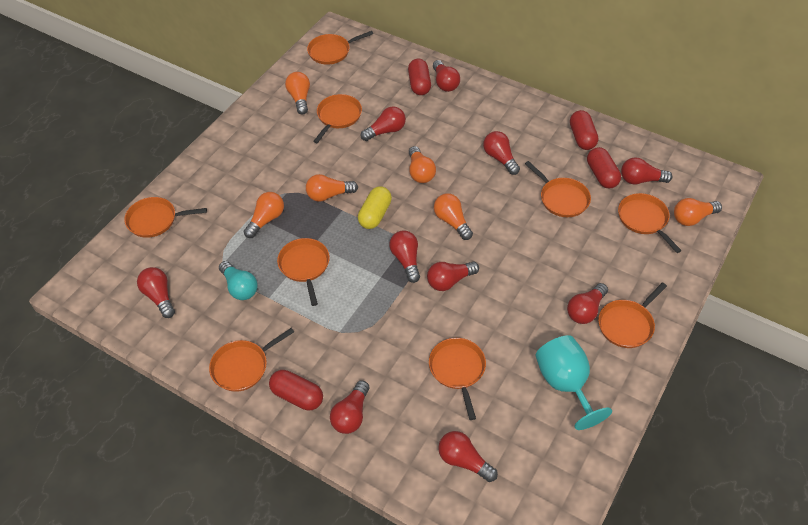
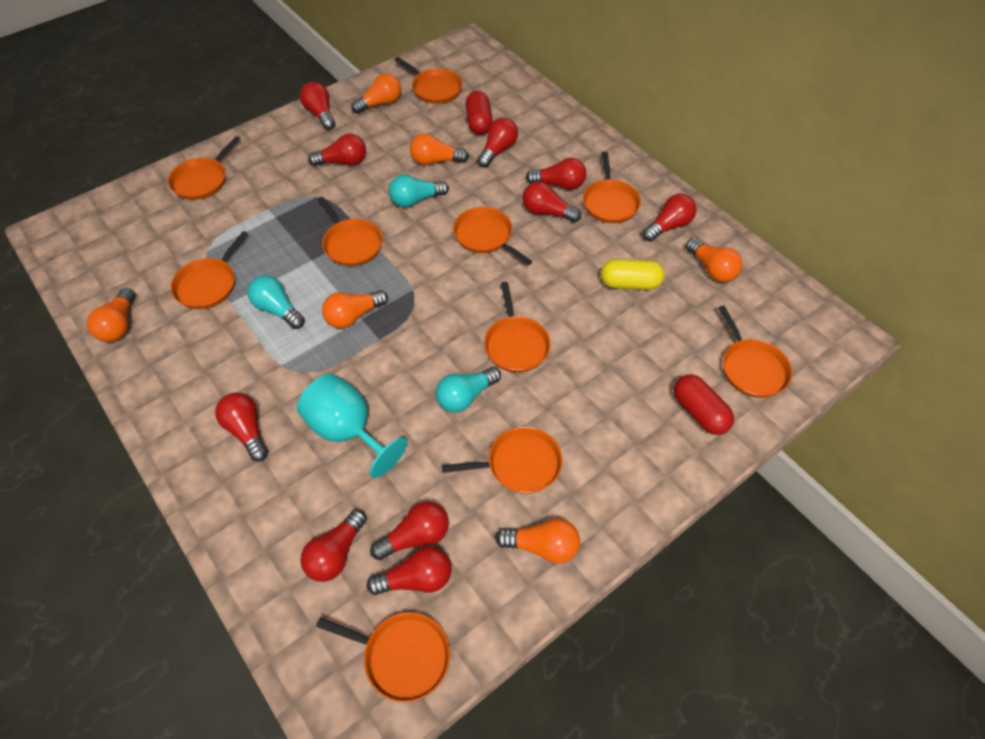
orange pan: [124,197,207,238] [209,328,294,392] [277,238,330,306] [307,31,373,65] [313,94,362,143] [429,338,486,420] [525,161,591,217] [598,282,667,348] [618,193,682,253] = 9 -> [168,136,241,200] [170,231,248,309] [316,612,450,702] [318,196,383,266] [395,57,463,104] [442,426,562,494] [453,207,532,265] [484,282,551,373] [583,152,641,223] [718,305,792,398] = 10
red capsule: [269,370,323,410] [408,59,431,95] [570,110,598,150] [587,147,621,188] = 4 -> [465,91,493,135] [674,375,734,435] = 2
turquoise light bulb: [219,261,258,300] = 1 -> [247,275,305,329] [389,174,449,207] [436,367,501,413] = 3

